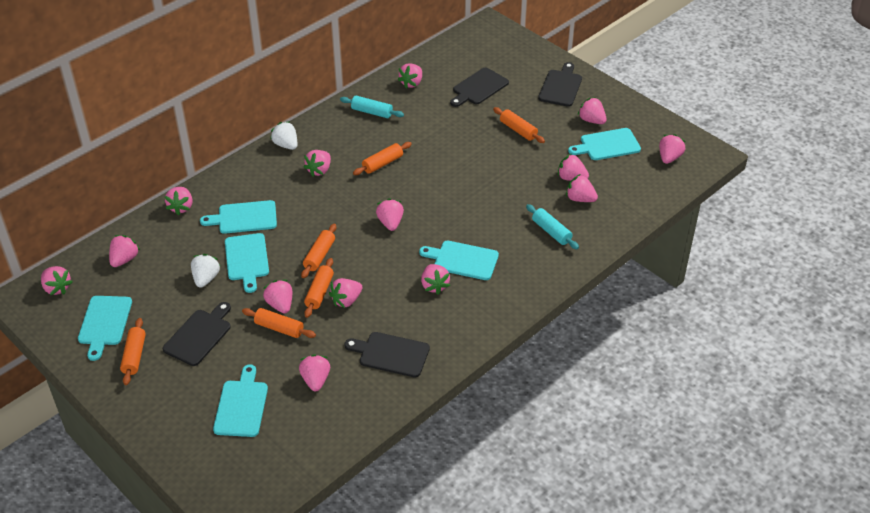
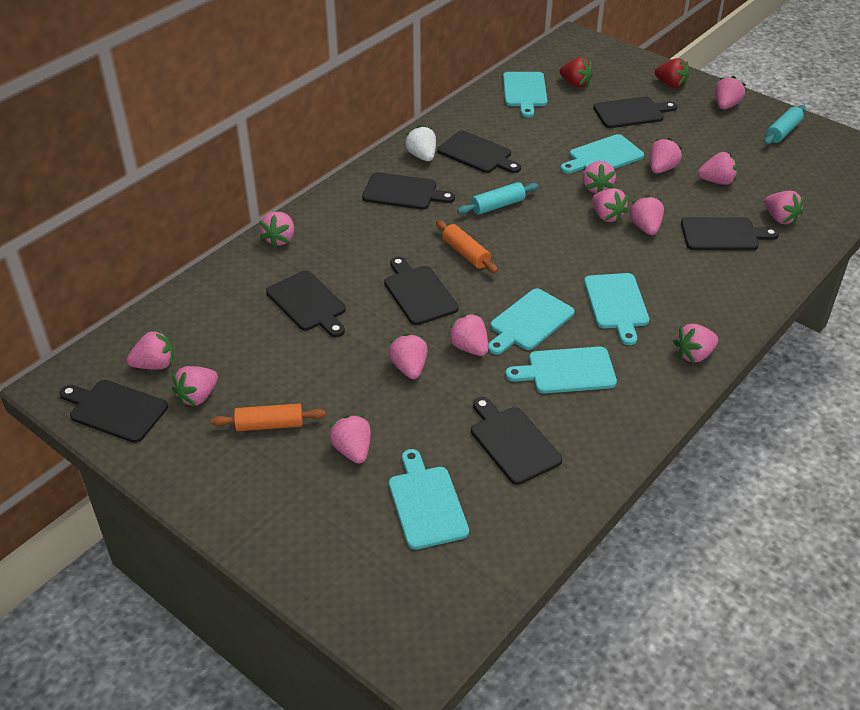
black cutting board: [163,302,231,366] [344,332,430,377] [450,67,509,107] [538,62,582,107] = 4 -> [59,380,168,443] [266,271,346,337] [362,172,455,210] [384,256,459,325] [437,131,521,173] [471,397,562,485] [593,96,677,128] [681,217,779,250] = 8
orange rolling pin: [120,318,146,385] [242,308,316,338] [301,224,336,278] [304,258,334,318] [353,142,412,175] [493,107,545,143] = 6 -> [211,403,326,431] [436,220,498,273] = 2
red strawberry: none = 0 -> [559,57,593,88] [655,58,689,88] = 2
white strawberry: [191,254,220,288] [270,121,298,150] = 2 -> [405,125,436,161] = 1

